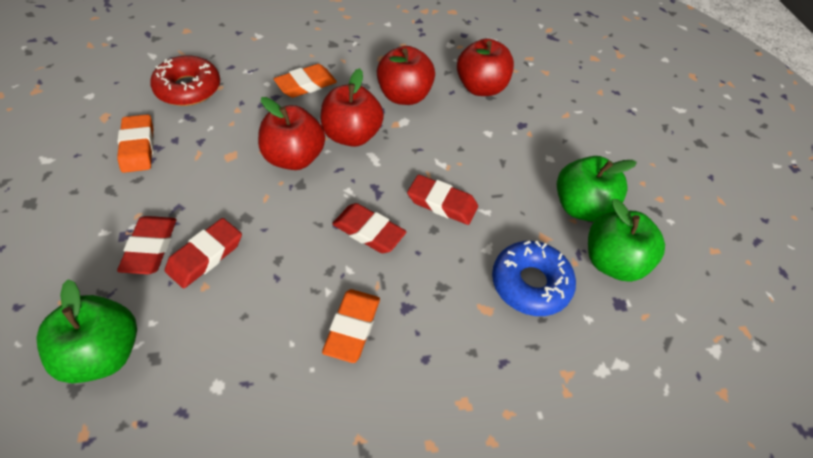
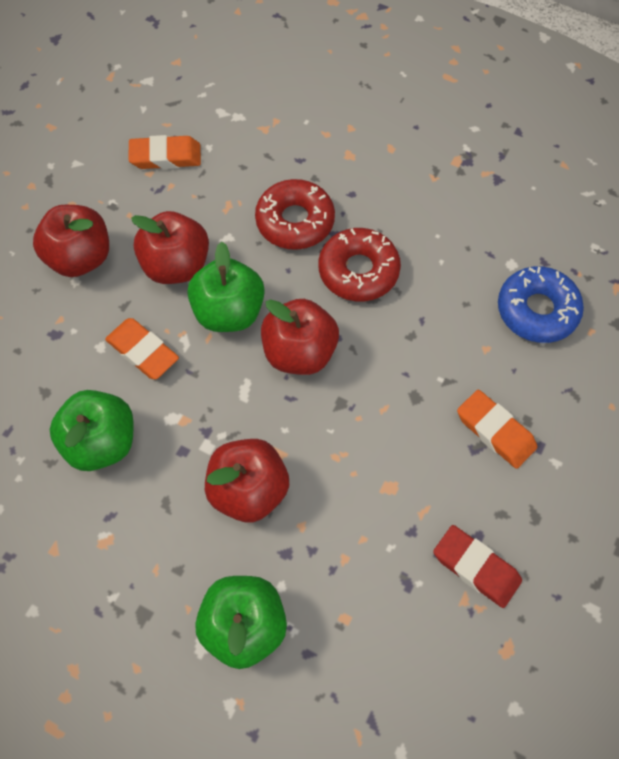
red donut: [150,55,220,106] = 1 -> [255,179,335,250] [319,228,401,301] = 2
red eraser: [117,216,177,274] [165,218,242,288] [332,203,406,253] [407,175,478,225] = 4 -> [433,525,522,608] = 1

